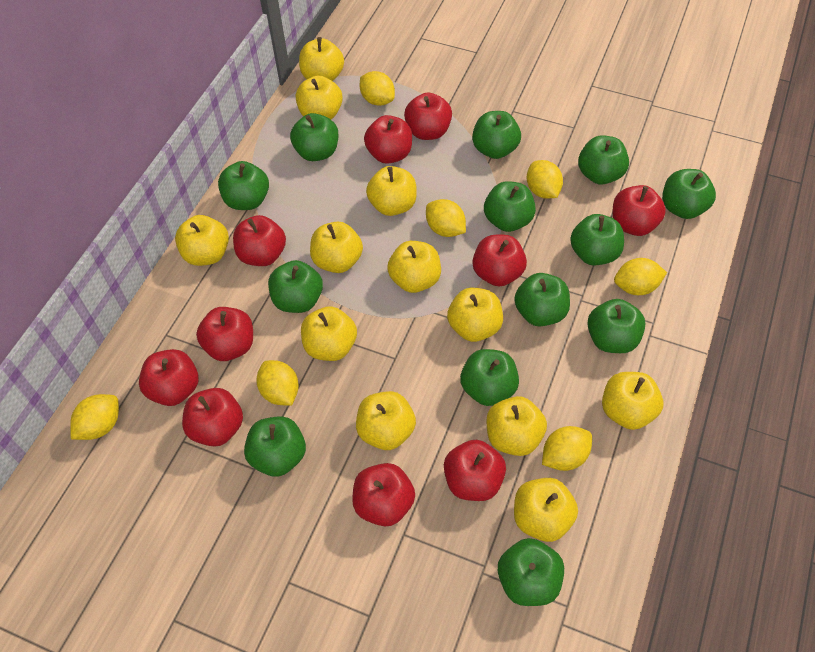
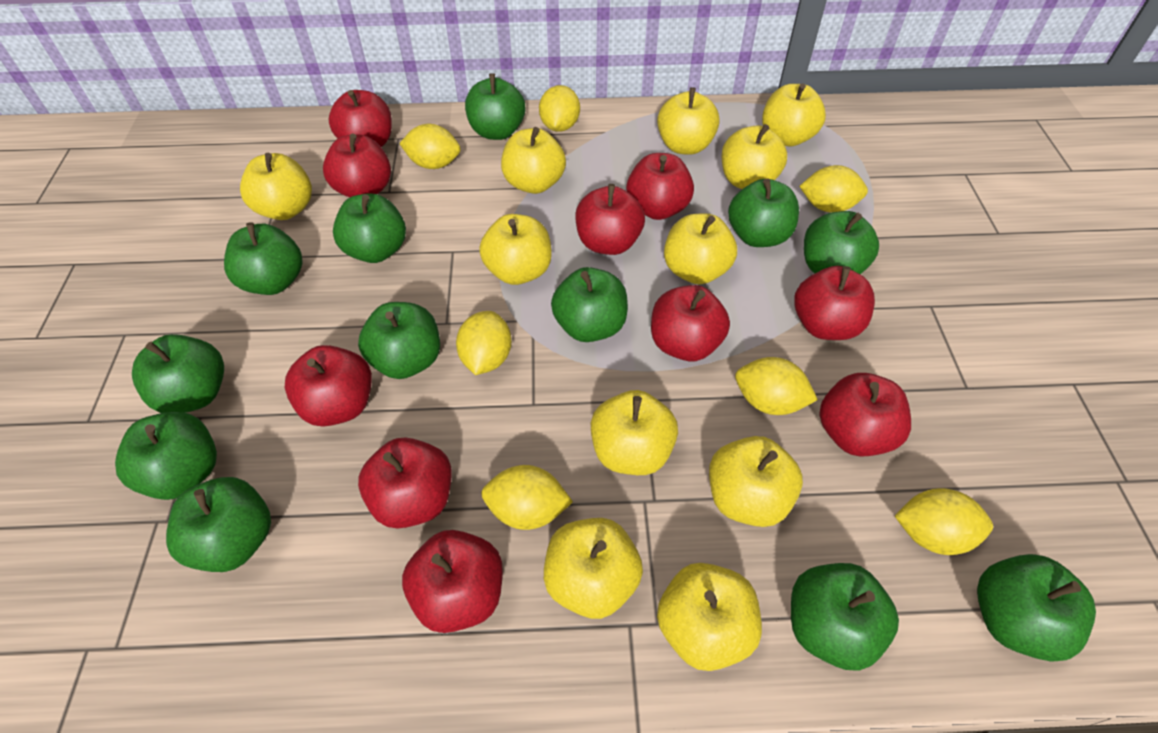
green apple: [218,161,269,210] [244,416,306,477] [268,260,323,313] [290,113,339,161] [460,349,519,406] [472,111,521,159] [484,181,536,232] [498,538,564,606] [514,273,570,327] [570,214,624,266] [578,135,629,185] [587,299,646,353] [662,169,716,219] = 13 -> [115,412,217,500] [132,334,224,413] [166,477,271,572] [224,222,303,295] [333,193,406,263] [358,302,440,379] [465,73,525,140] [551,267,628,342] [728,178,799,247] [791,563,899,671] [804,211,879,274] [977,554,1096,661] = 12
yellow apple: [175,215,229,266] [296,75,343,119] [299,37,344,81] [301,306,357,361] [310,222,363,273] [356,391,416,450] [366,166,417,216] [387,241,441,293] [447,288,503,342] [487,396,547,456] [514,478,578,542] [602,372,663,430] = 12 -> [240,153,312,220] [479,214,552,285] [501,127,566,194] [544,518,643,619] [591,390,678,475] [657,87,720,155] [657,563,762,671] [664,214,737,284] [709,436,803,527] [721,124,787,189] [762,83,826,147] = 11

